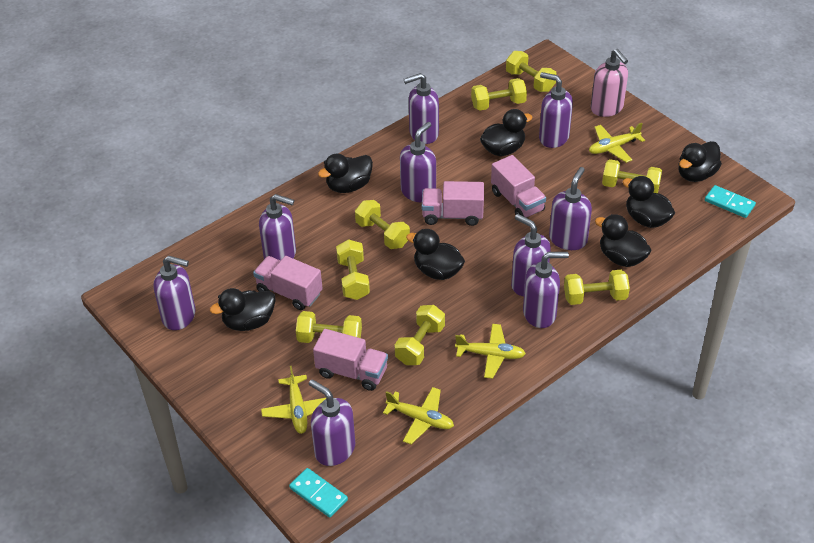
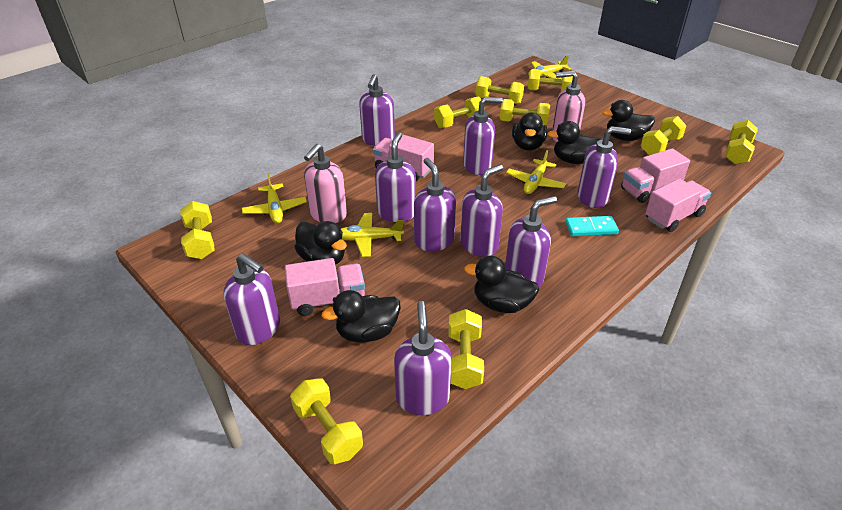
black duck: [210,288,276,331] [318,154,373,193] [406,229,465,280] [480,109,533,156] [595,214,651,267] [623,176,675,228] [678,141,722,182] = 7 -> [294,221,347,265] [322,290,401,343] [464,256,539,313] [512,113,547,151] [548,121,603,164] [602,100,655,141] = 6
pink soap dispenser: [590,49,628,117] = 1 -> [304,144,347,223] [552,71,585,142] = 2
turquoise domino: [289,468,348,518] [705,185,756,218] = 2 -> [565,216,619,236] = 1
yellow dumbbell: [296,311,362,343] [336,239,370,300] [355,200,410,249] [394,305,445,365] [471,78,527,111] [506,51,557,92] [564,270,630,305] [602,159,662,193] = 8 -> [180,201,215,259] [290,378,363,464] [434,96,485,128] [448,309,484,389] [475,76,524,104] [500,99,550,125] [528,69,573,91] [641,116,687,155] [725,120,758,164] = 9

